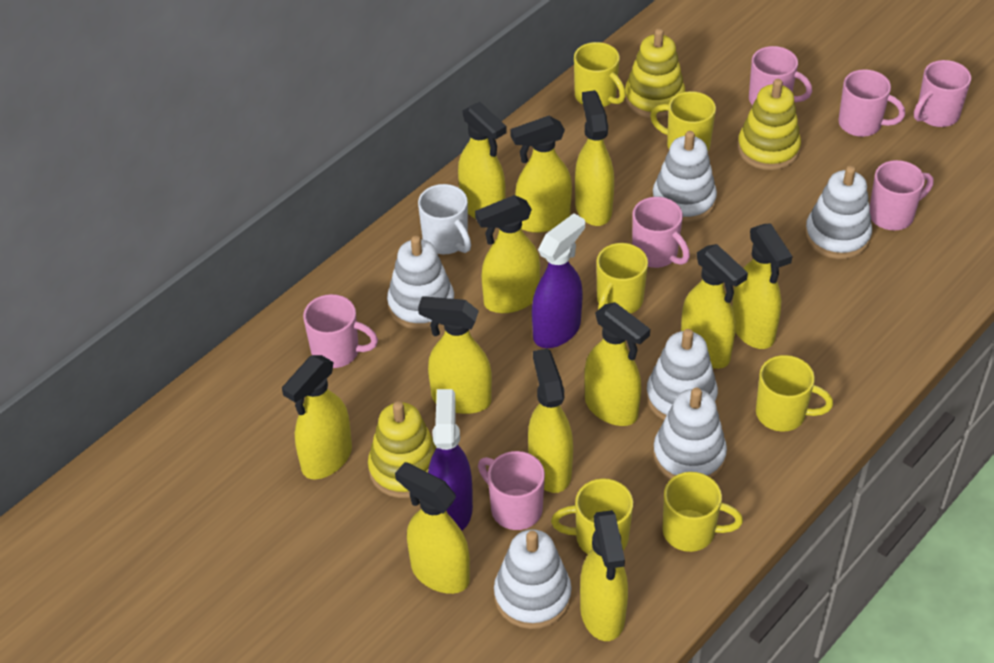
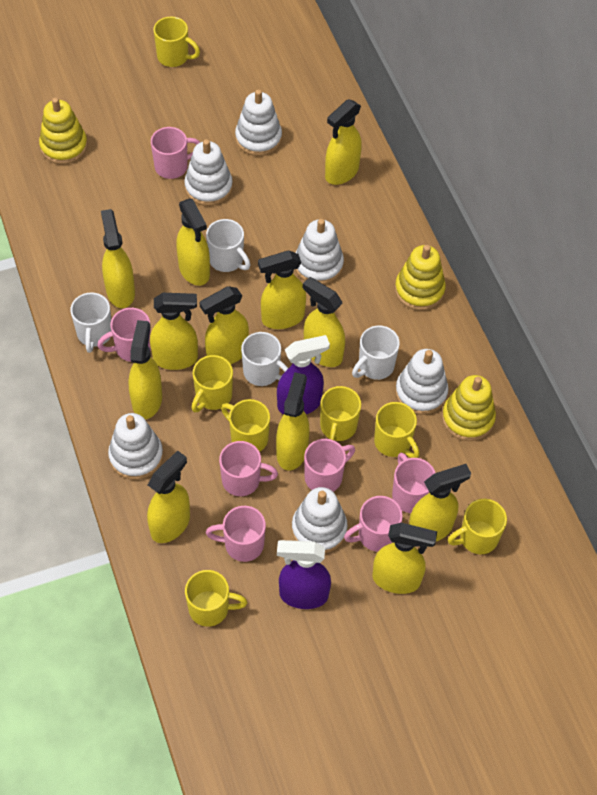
white mug: [418,184,471,254] = 1 -> [70,292,111,353] [206,219,251,272] [241,332,288,386] [352,325,400,380] = 4
yellow mug: [551,478,633,554] [574,42,626,107] [596,243,648,314] [650,91,716,151] [662,472,743,552] [756,355,833,432] = 6 -> [153,17,200,67] [185,570,247,627] [191,355,233,413] [221,399,270,452] [320,386,361,441] [374,402,420,458] [448,499,507,554] = 7

